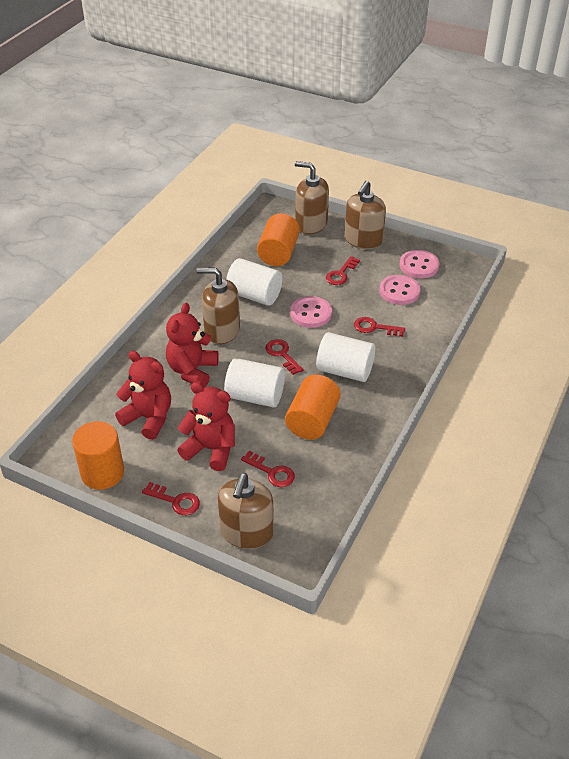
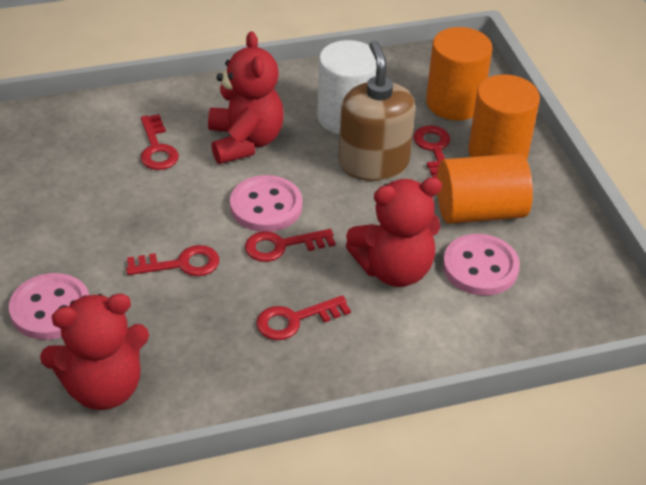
brown soap dispenser: [197,267,240,344] [218,473,274,549] [295,161,329,234] [345,181,386,249] = 4 -> [339,40,415,181] = 1
white cylinder: [224,358,285,408] [226,258,282,306] [316,332,375,382] = 3 -> [317,40,377,135] = 1

